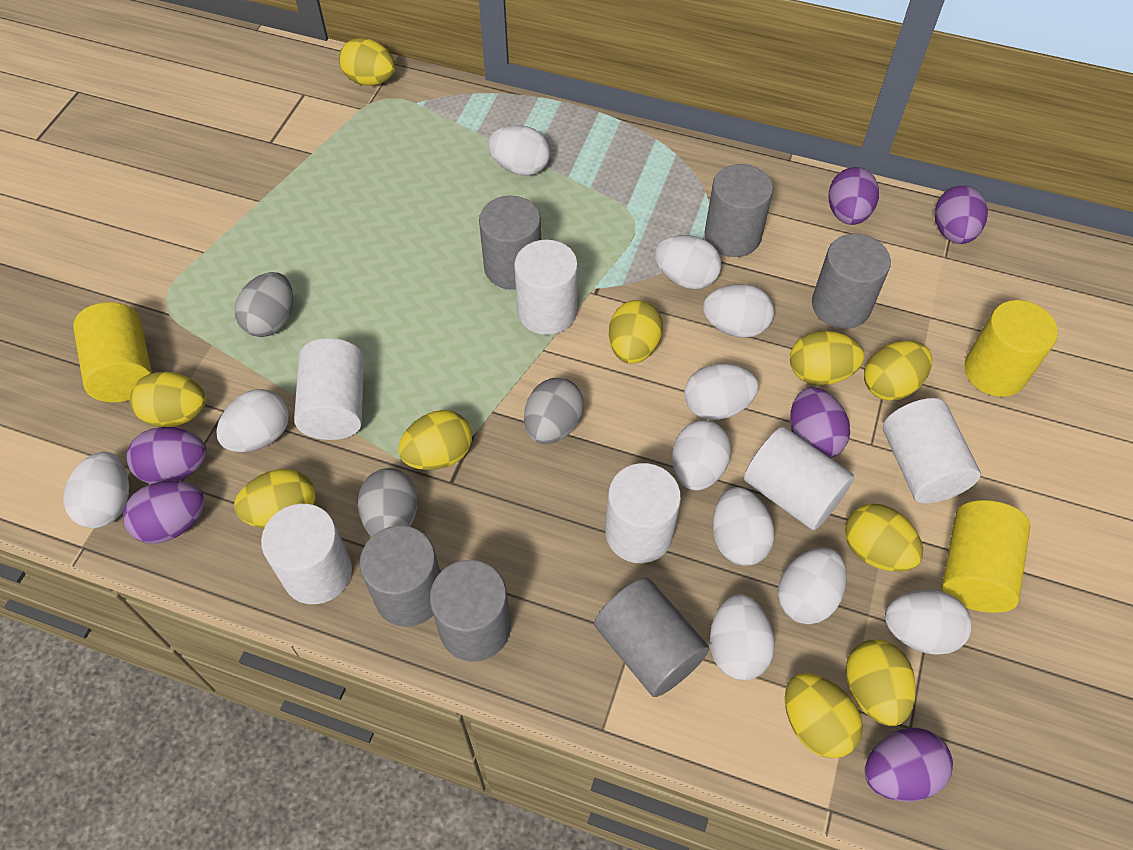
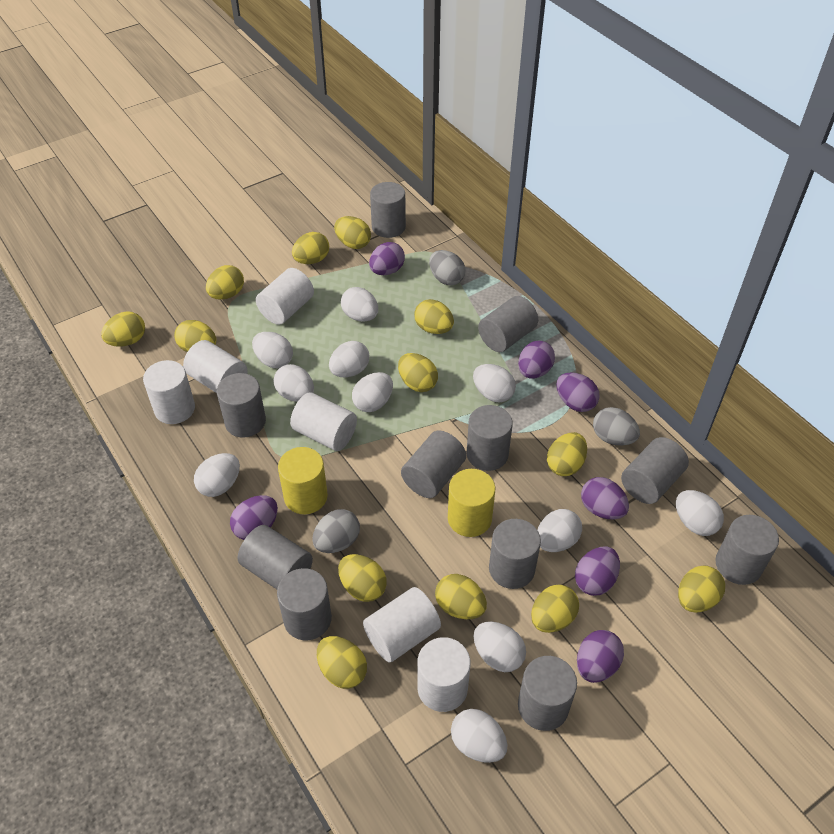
grey cylinder: [359,525,440,627] [430,560,511,662] [479,196,541,290] [594,578,709,697] [704,164,773,257] [812,234,891,329] = 6 -> [217,373,266,438] [238,525,313,589] [277,568,332,640] [370,182,406,238] [401,430,466,498] [467,405,513,471] [478,296,538,352] [489,519,541,589] [518,656,577,731] [621,437,689,504] [715,515,779,585] = 11
purple egg: [123,480,205,544] [127,427,206,484] [790,387,850,458] [828,167,879,225] [865,728,953,802] [935,185,988,244] = 6 -> [230,495,278,540] [369,242,405,275] [518,341,555,379] [556,373,600,412] [575,546,620,596] [577,630,624,683] [581,477,629,519] = 7
yellow cylinder: [73,302,152,402] [942,500,1031,613] [964,300,1058,397] = 3 -> [278,447,328,514] [448,469,495,537] = 2
yellow egg: [130,372,206,427] [234,469,316,528] [339,38,395,86] [398,410,472,470] [609,300,663,364] [785,673,863,759] [790,331,864,385] [845,504,923,572] [846,639,916,726] [864,341,932,401] = 10 -> [101,311,145,347] [174,320,216,352] [206,265,244,300] [292,232,329,264] [317,636,367,689] [334,216,371,249] [338,554,387,602] [398,353,438,392] [414,299,454,334] [435,574,487,619] [531,584,579,633] [547,432,587,476] [678,565,725,613] = 13

